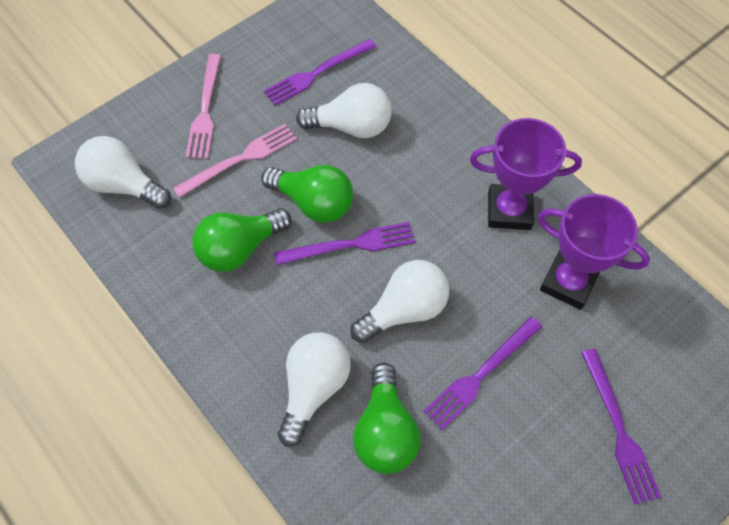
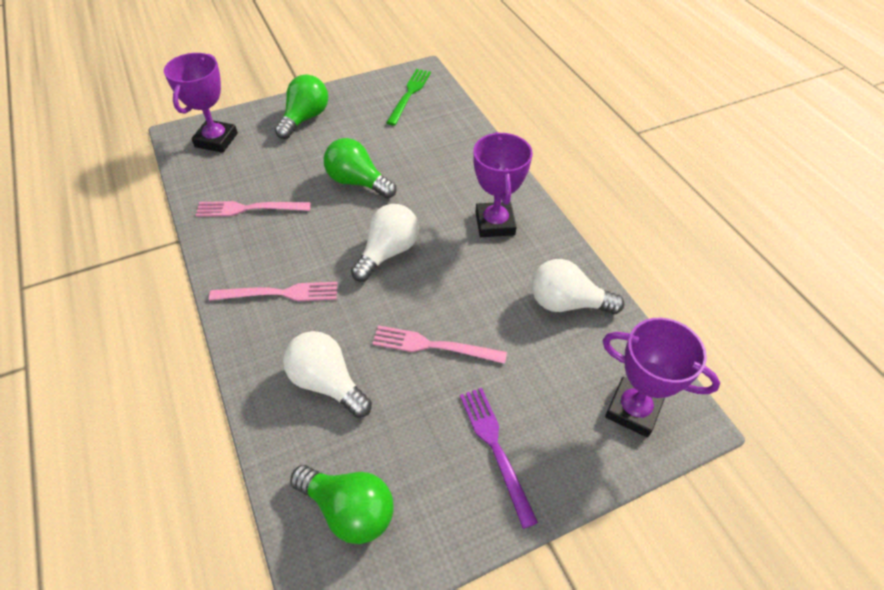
green fork: none = 0 -> [386,69,431,126] = 1
pink fork: [173,124,297,198] [185,54,221,159] = 2 -> [195,201,311,217] [209,282,338,301] [372,325,507,364] = 3
purple fork: [263,39,376,106] [274,222,415,265] [423,317,542,430] [581,349,661,504] = 4 -> [460,388,538,529] = 1
purple trophy: [470,118,582,230] [538,194,650,310] = 2 -> [164,53,238,153] [473,132,533,237] [602,318,720,437] = 3
white light bulb: [75,136,171,209] [278,332,351,447] [296,83,392,138] [350,260,449,343] = 4 -> [283,331,372,418] [351,204,419,282] [532,259,624,314] = 3

